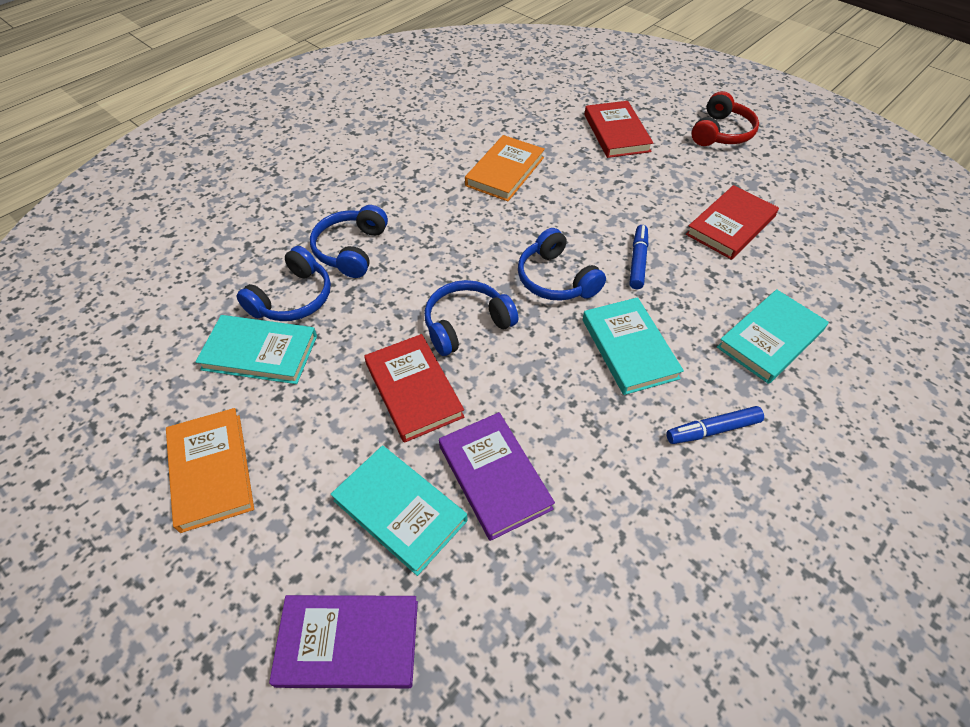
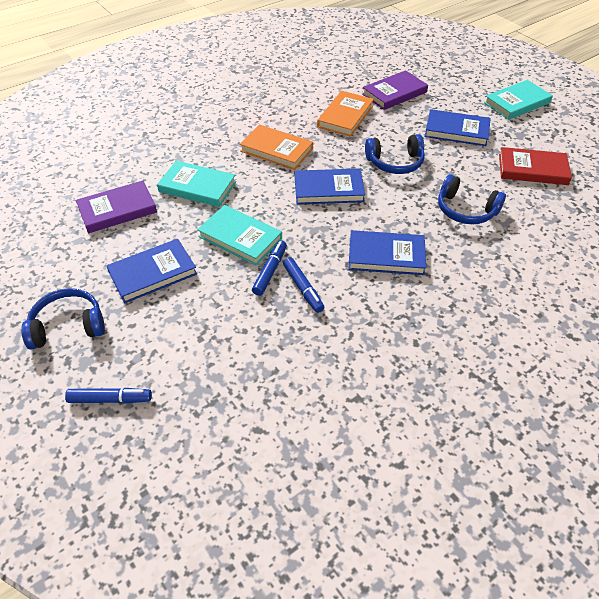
blue book: none = 0 -> [106,239,197,303] [295,169,365,205] [348,230,426,275] [424,109,491,146] = 4
blue headphones: [236,246,331,321] [310,205,388,278] [424,280,518,356] [518,228,606,301] = 4 -> [21,288,105,349] [365,134,425,174] [438,174,506,224] = 3
blue marker: [629,225,648,289] [666,406,764,444] = 2 -> [65,388,152,404] [252,241,287,296] [283,257,325,313] = 3
red book: [364,334,465,443] [585,101,653,158] [686,185,779,260] = 3 -> [499,147,572,185] = 1
red headphones: [691,91,759,146] = 1 -> none = 0
turquoise book: [195,315,317,384] [331,446,468,576] [583,297,684,395] [717,289,829,384] = 4 -> [157,161,236,207] [197,205,282,266] [484,80,553,120] = 3

